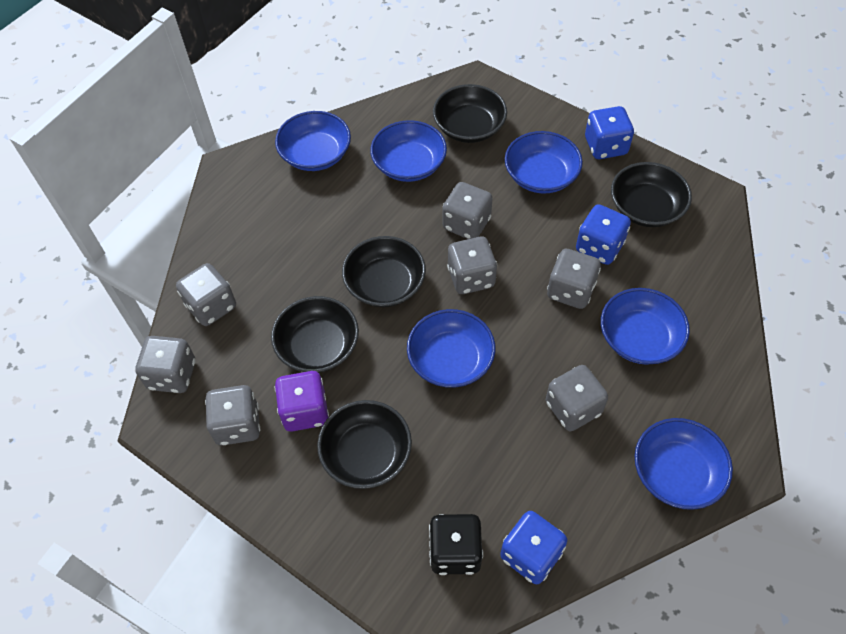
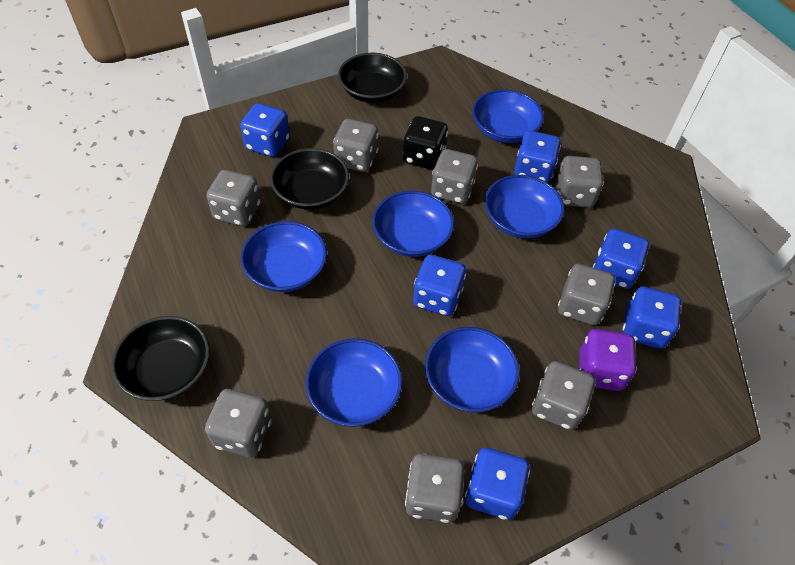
black bowl: [271,296,359,373] [317,400,412,489] [342,236,426,307] [433,84,507,143] [611,162,692,227] = 5 -> [111,316,210,401] [270,148,349,210] [338,53,407,103] = 3
blue dice: [500,511,568,584] [576,204,631,265] [585,106,634,159] = 3 -> [240,103,290,157] [413,255,466,316] [465,447,530,520] [514,131,561,183] [593,229,649,289] [623,287,681,349] = 6
grey dice: [135,336,196,393] [176,263,236,326] [205,385,260,446] [443,182,493,239] [447,237,497,294] [546,365,608,432] [547,249,601,309] = 7 -> [205,389,272,457] [206,170,261,226] [333,119,379,172] [405,454,465,523] [431,149,478,204] [532,361,595,430] [556,156,604,208] [558,264,615,326] = 8

